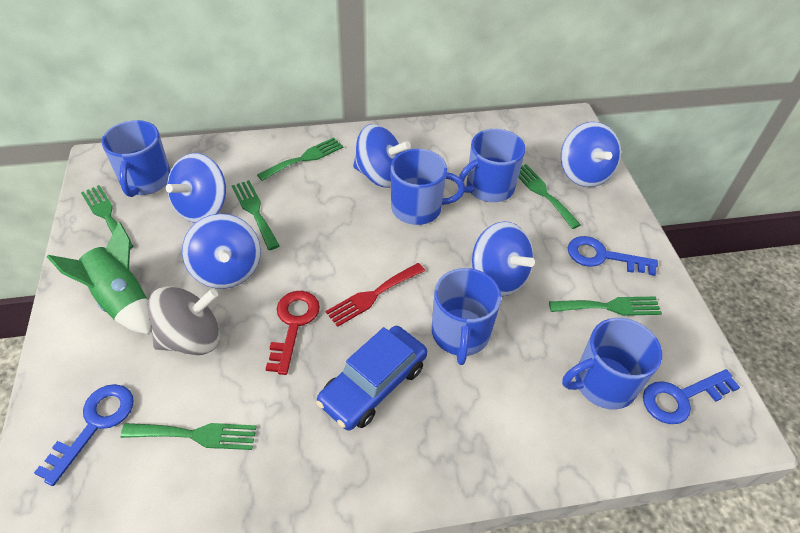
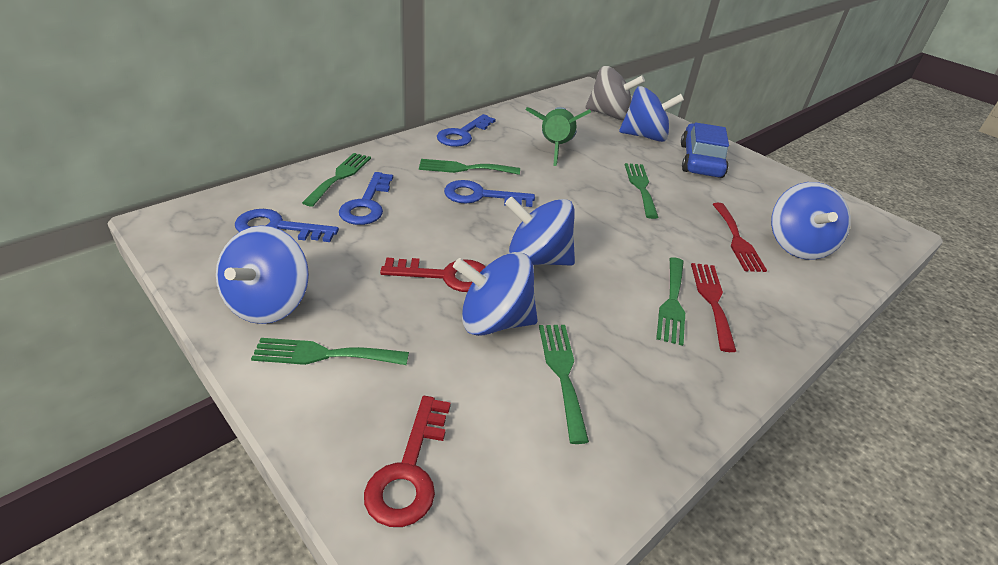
blue key: [34,384,134,486] [568,236,658,276] [643,369,740,424] = 3 -> [235,209,339,242] [339,172,393,225] [437,114,496,147] [444,180,535,207] = 4
blue mug: [102,120,170,197] [391,149,465,225] [432,268,501,365] [459,129,526,202] [562,318,662,410] = 5 -> none = 0
red fork: [326,263,425,327] = 1 -> [691,263,736,352] [713,203,767,272] = 2
red key: [266,291,320,375] = 1 -> [364,396,451,527] [380,258,486,292] = 2

